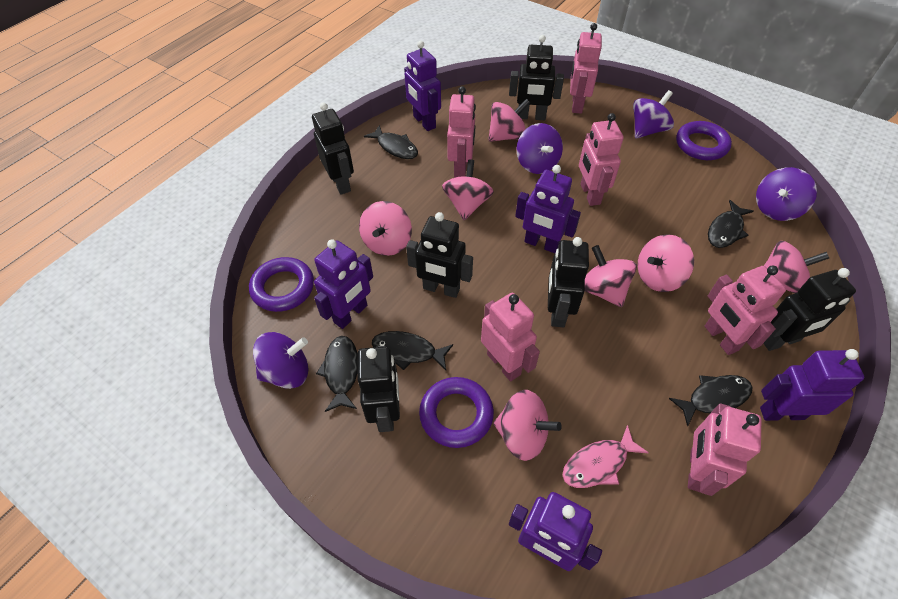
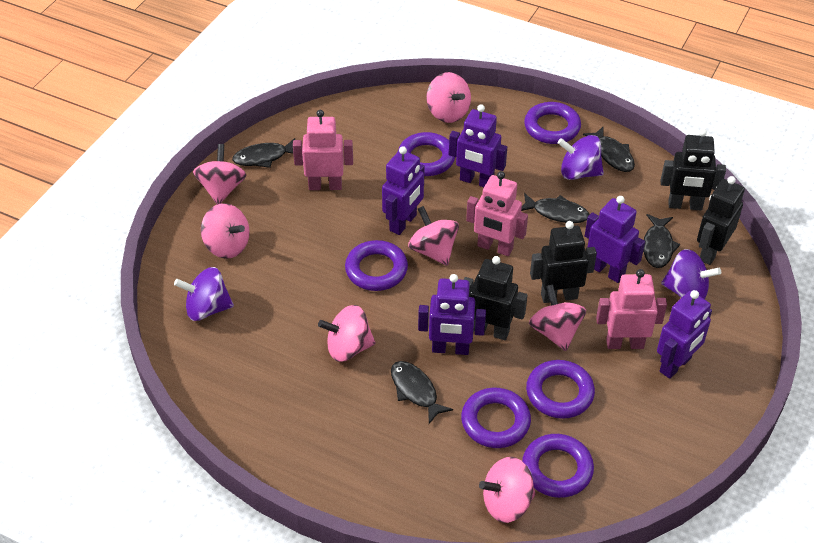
black robot: [312,102,354,195] [357,346,400,432] [406,212,473,298] [509,35,564,120] [548,237,589,327] [763,268,856,351] = 6 -> [464,256,527,340] [530,221,597,303] [661,129,726,210] [697,176,745,265] = 4
pink fish: [563,425,649,488] = 1 -> none = 0
pink robot: [447,86,476,178] [481,293,540,381] [570,23,602,114] [579,113,624,206] [688,403,761,496] [705,265,786,355] = 6 -> [293,110,353,190] [466,171,528,256] [596,269,667,349] = 3
purple ring: [249,257,314,312] [419,377,494,448] [676,121,732,160] = 3 -> [345,240,408,291] [398,132,455,176] [461,388,531,448] [522,434,594,498] [524,102,581,144] [526,360,595,419] = 6
purple spinning top: [253,332,308,389] [517,123,563,174] [633,90,674,139] [756,167,817,221] = 4 -> [174,267,234,321] [558,135,604,180] [661,249,721,299] = 3

